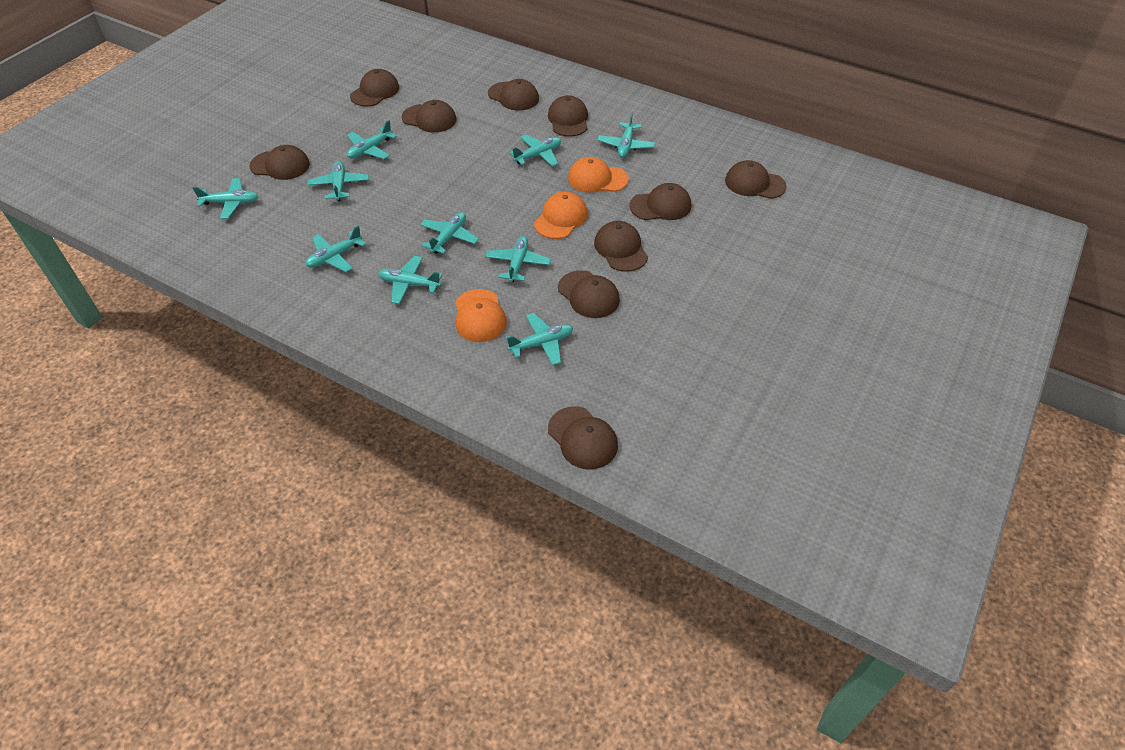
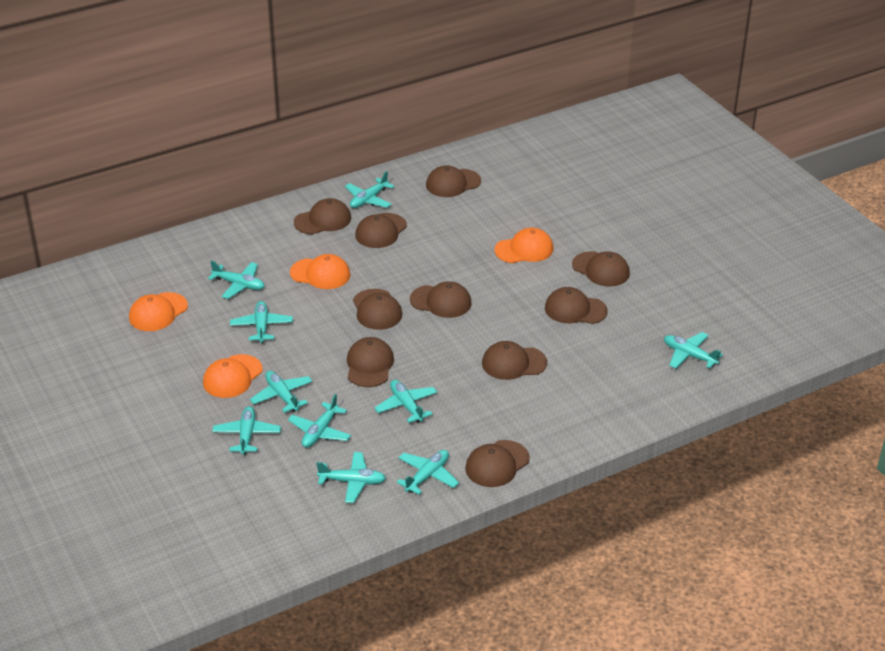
orange cap: [455,289,507,342] [534,192,588,239] [568,157,629,193] = 3 -> [129,292,188,331] [203,354,263,398] [290,254,350,289] [494,228,553,263] = 4

